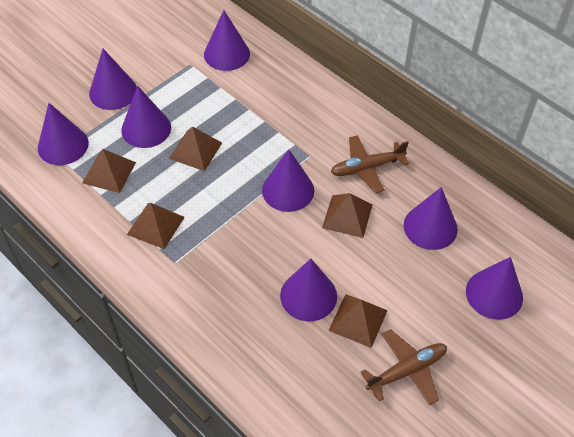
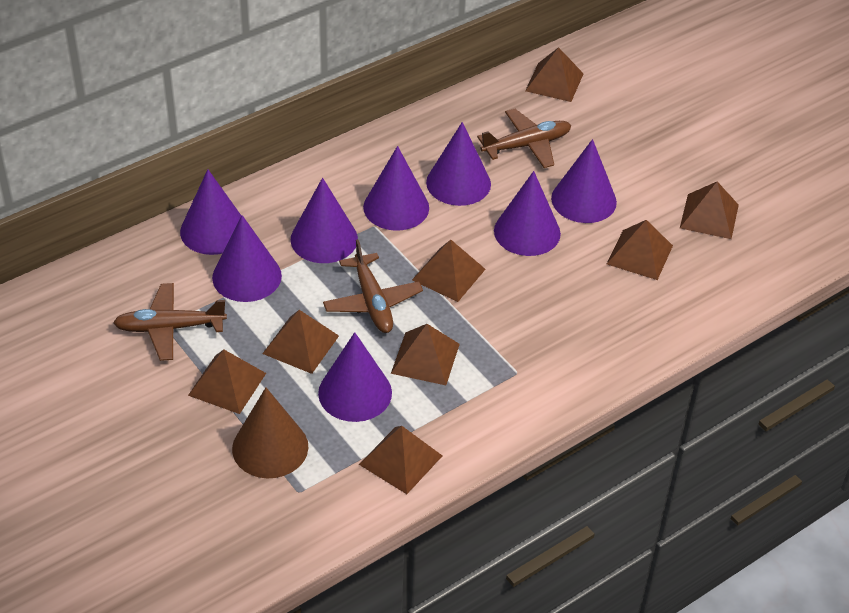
brown cone: none = 0 -> [232,388,308,478] = 1
brown plane: [331,135,409,193] [361,329,447,406] = 2 -> [113,283,227,361] [323,239,423,333] [477,109,571,168] = 3
brown pyramid: [82,149,136,193] [127,203,185,249] [169,126,222,171] [322,193,372,238] [328,294,388,348] = 5 -> [188,349,266,414] [262,310,339,374] [359,426,442,494] [391,324,460,385] [412,240,486,302] [525,47,584,102] [607,220,673,280] [680,182,739,239] = 8

